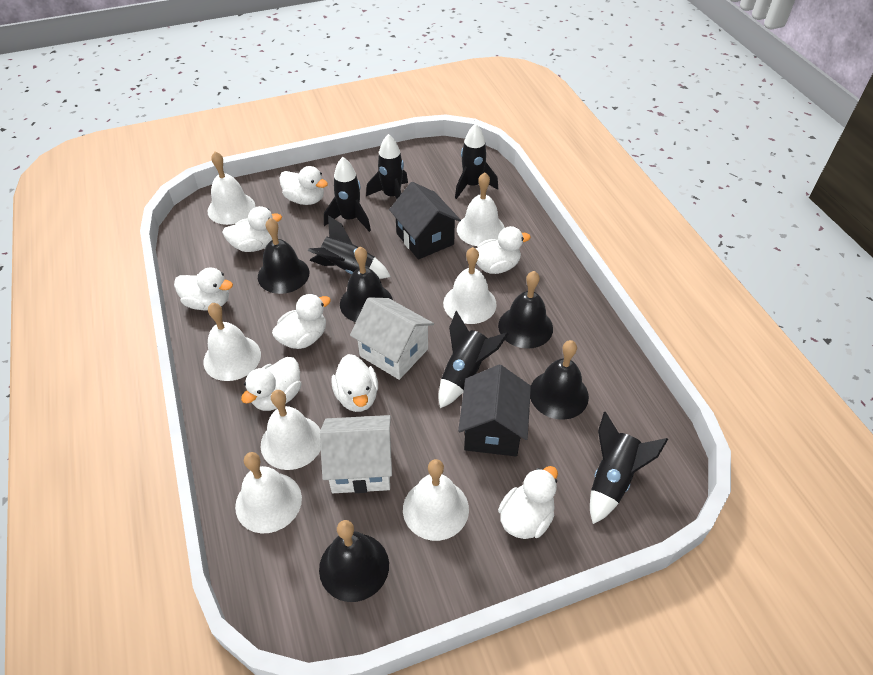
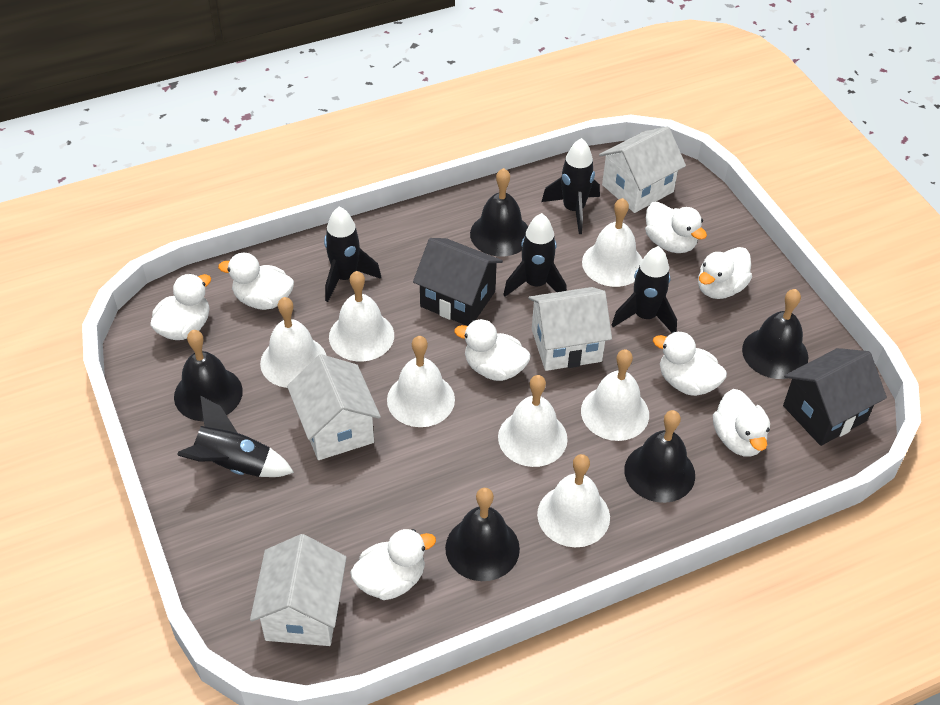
black rocket: [308,215,391,279] [324,157,371,232] [366,134,408,199] [438,311,508,408] [455,123,498,199] [590,412,668,524] = 6 -> [177,396,294,477] [324,206,381,302] [503,213,567,297] [542,138,600,234] [612,246,677,332] = 5
white house: [320,415,392,493] [350,297,434,380] = 2 -> [250,534,347,646] [287,354,381,460] [528,287,612,371] [599,126,686,213] = 4

